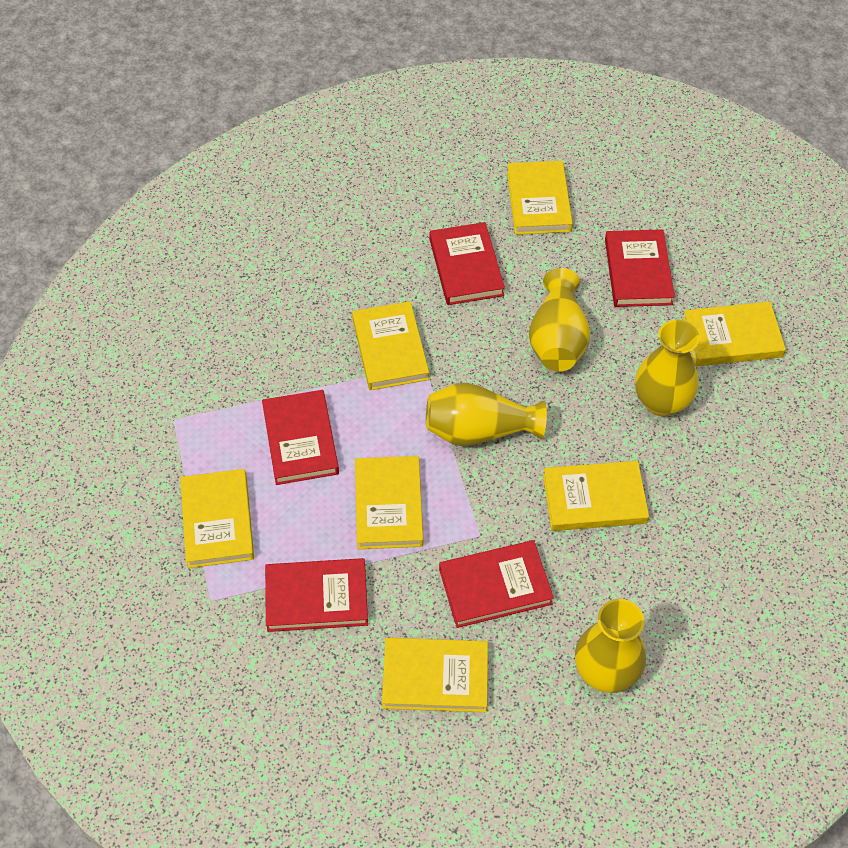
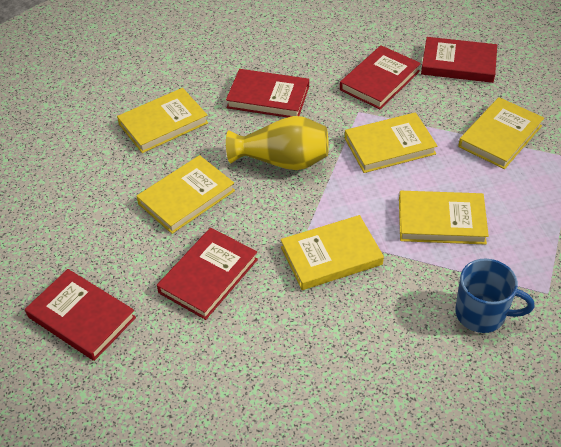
blue mug: none = 0 -> [455,259,534,333] = 1
yellow book: [180,469,254,568] [352,301,429,390] [355,456,423,549] [382,638,488,712] [507,161,573,235] [543,461,649,531] [682,302,786,366] = 7 -> [117,88,208,153] [136,155,235,234] [281,215,384,290] [345,112,438,173] [399,191,489,244] [458,97,544,169] = 6
yellow vase: [426,383,547,446] [529,268,590,372] [575,599,646,693] [635,320,700,416] = 4 -> [226,116,329,170] = 1

